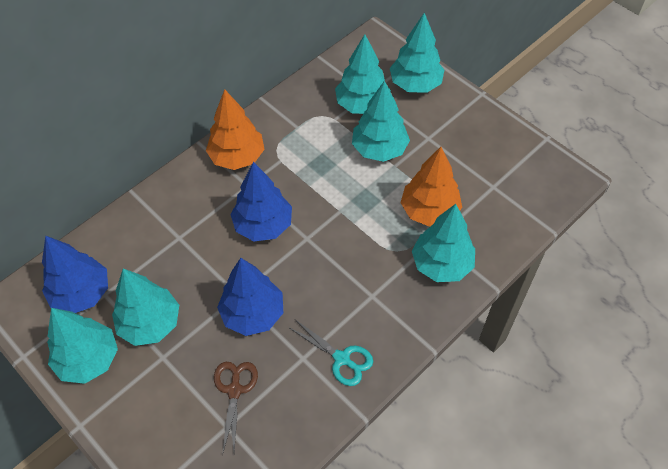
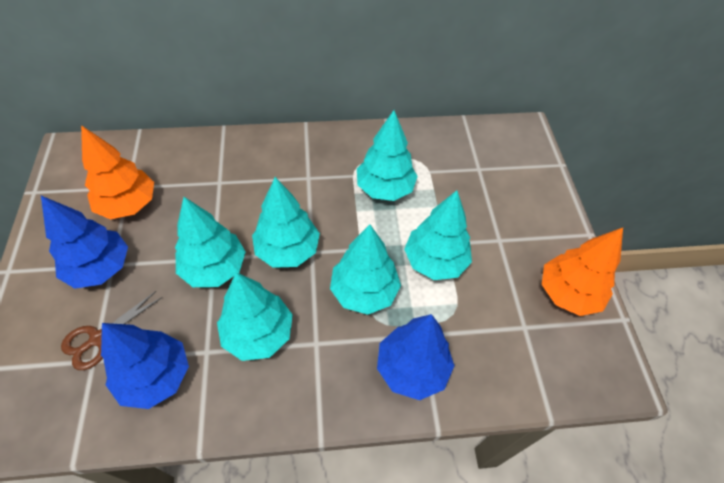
turquoise scissors: [288,320,373,386] = 1 -> none = 0

